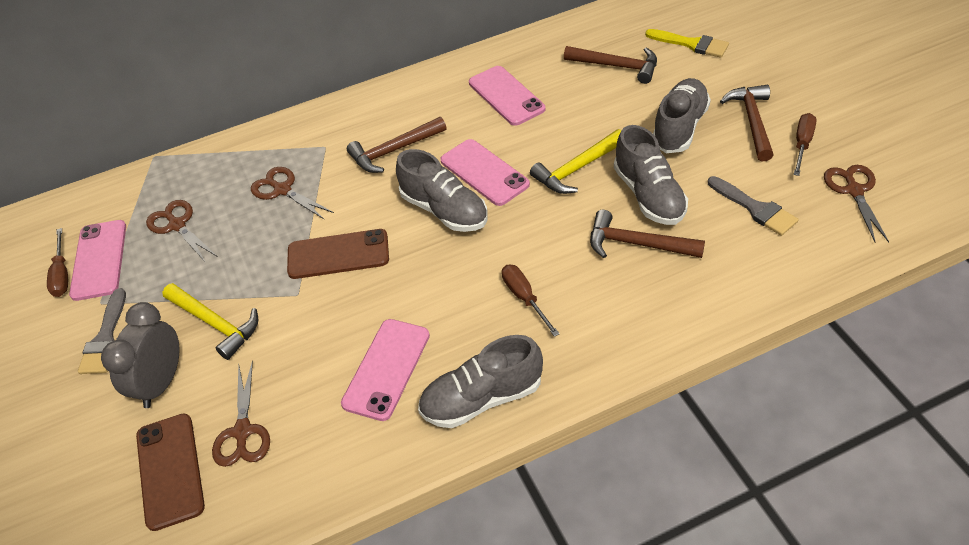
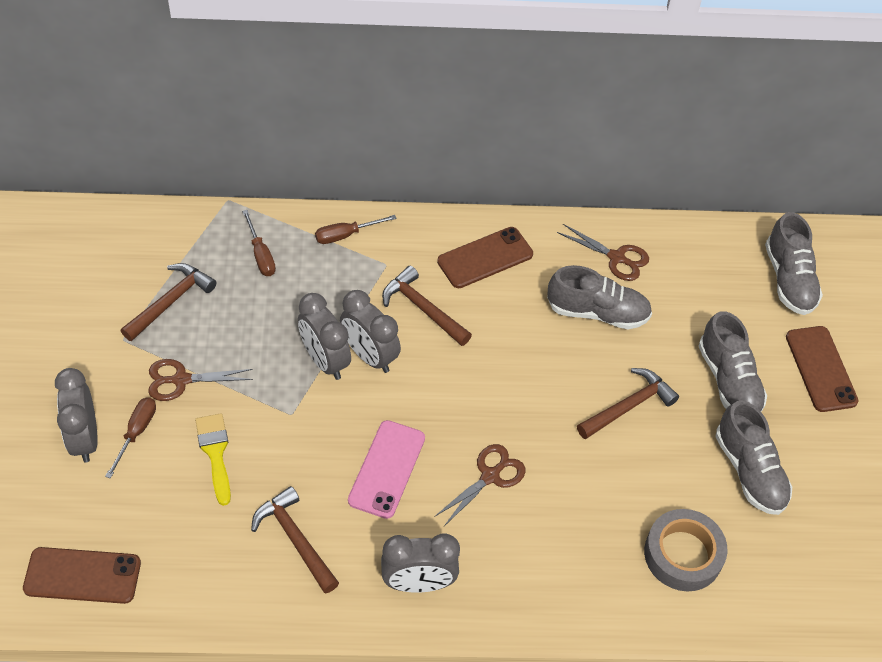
brown phone: [136,413,205,531] [287,229,389,279] = 2 -> [23,547,141,604] [437,227,533,288] [786,326,859,412] = 3
brown scissors: [146,200,217,263] [212,360,270,467] [251,167,334,220] [824,165,889,243] = 4 -> [148,359,253,401] [434,444,526,526] [557,224,649,281] = 3
grey brush: [78,288,126,374] [708,176,799,236] = 2 -> none = 0
grey clock: [101,302,179,408] = 1 -> [55,368,98,463] [298,293,351,380] [340,290,401,373] [381,533,460,593] = 4
grey tape: none = 0 -> [644,509,728,591] = 1
pink phone: [69,220,126,301] [341,319,430,421] [440,139,530,206] [469,66,545,126] = 4 -> [348,420,425,519] = 1
yellow hammer: [162,283,258,360] [530,129,622,194] = 2 -> none = 0

